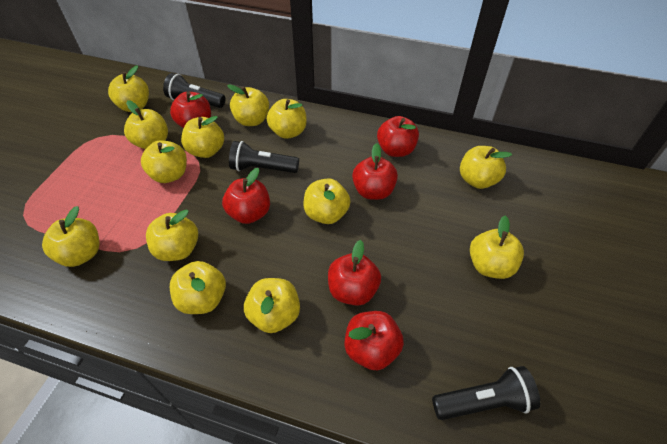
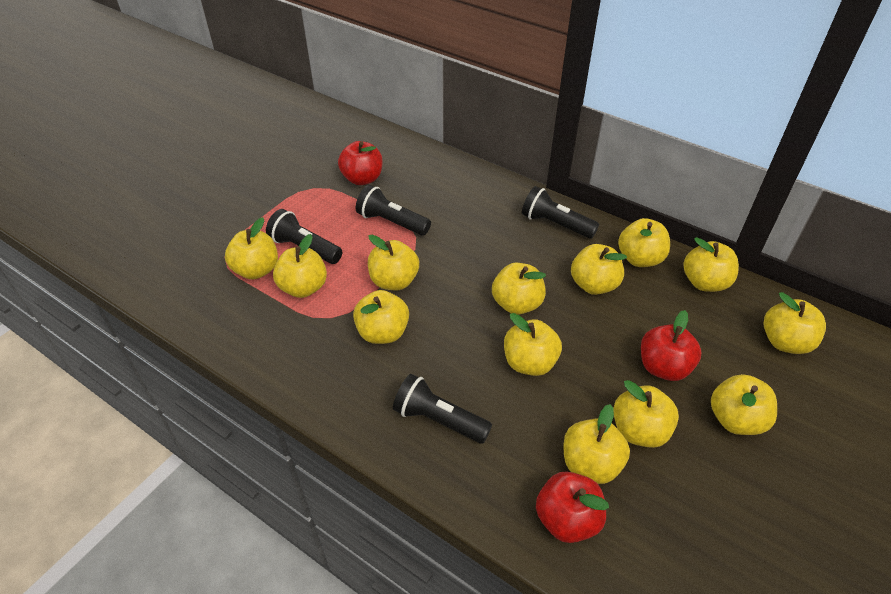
black flashlight: [163,73,225,108] [229,141,299,173] [432,366,540,420] = 3 -> [266,209,342,264] [356,185,431,235] [393,374,492,443] [522,186,599,239] = 4
red apple: [170,92,211,128] [222,168,270,224] [328,240,381,306] [344,311,404,370] [352,143,398,200] [377,116,419,157] = 6 -> [338,141,382,185] [536,471,609,543] [641,310,701,381] = 3

